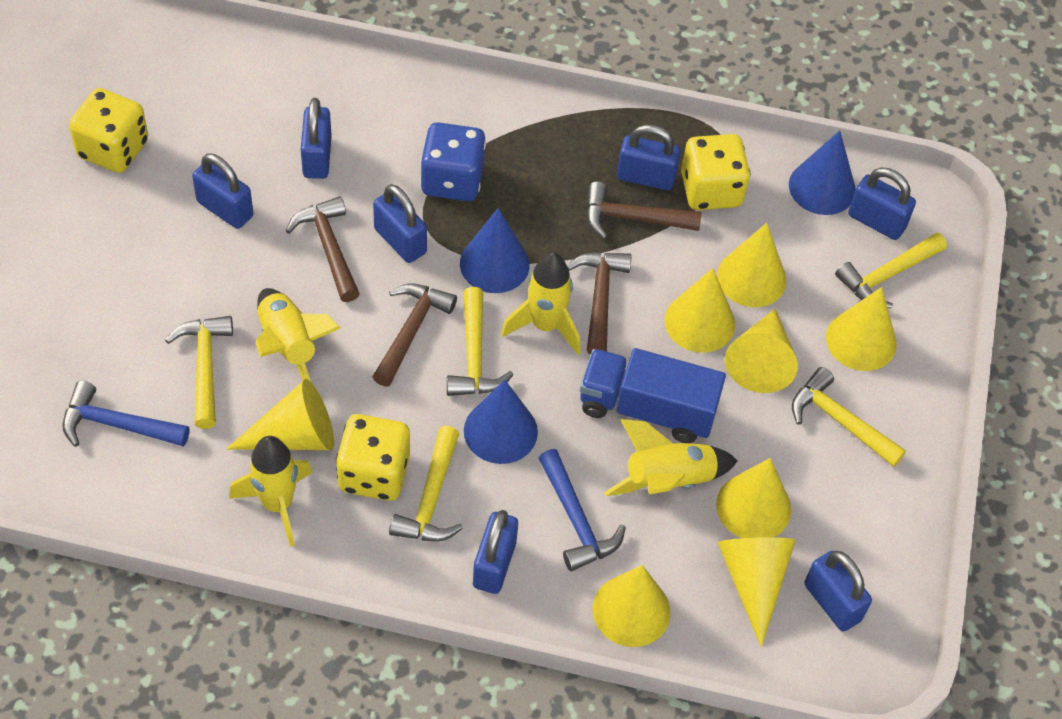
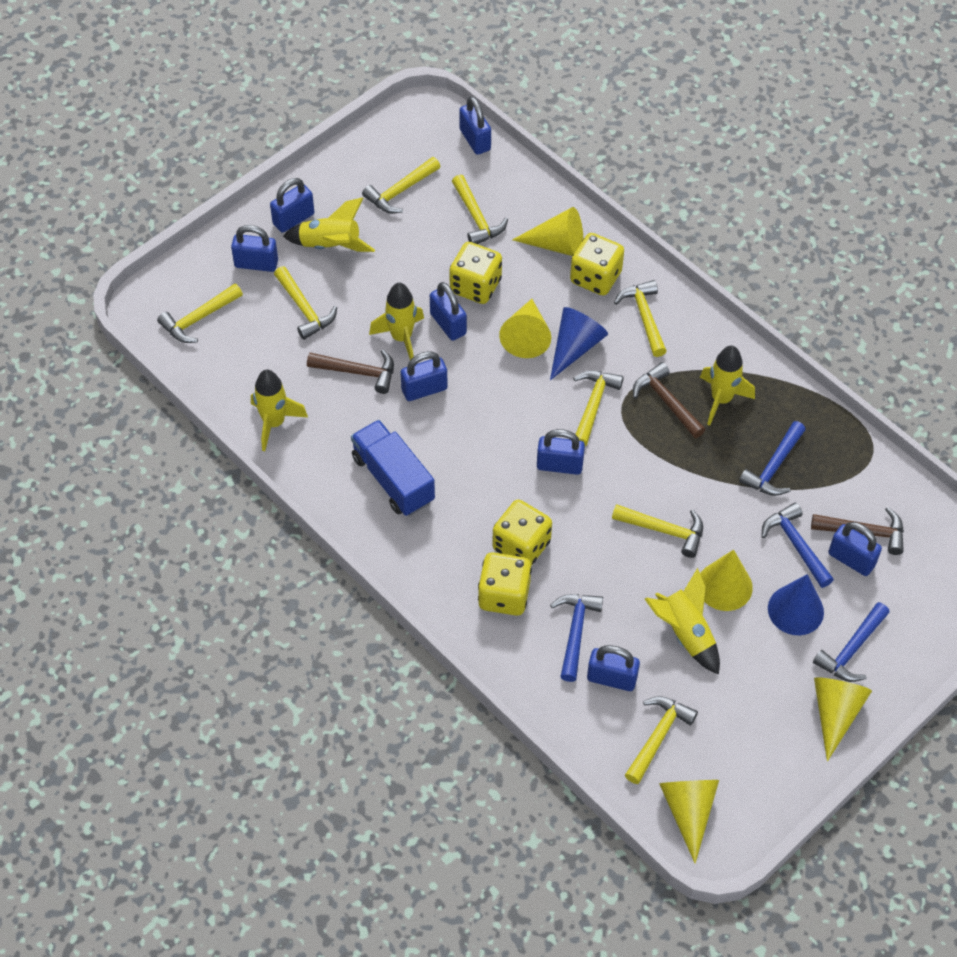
blue cone: [460,208,530,293] [464,380,538,464] [789,130,856,215] = 3 -> [550,307,608,380] [768,574,824,635] = 2
blue dice: [420,122,486,201] = 1 -> none = 0
blue hammer: [63,381,189,447] [538,449,626,571] = 2 -> [550,594,603,682] [739,421,806,496] [761,503,834,588] [813,602,890,682] = 4
blue padlock: [192,153,253,229] [301,98,332,179] [373,184,427,263] [473,510,518,594] [617,124,680,190] [805,551,872,632] [848,168,916,240] = 7 -> [231,225,278,272] [270,178,314,233] [401,351,448,401] [430,282,467,341] [459,96,491,155] [537,429,585,475] [587,645,640,691] [828,522,882,576] = 8
brown hammer: [286,196,360,302] [372,283,457,387] [567,252,632,355] [586,181,702,239] = 4 -> [307,350,394,394] [633,362,706,438] [811,507,904,555] = 3
yellow cone: [226,379,334,450] [593,565,670,647] [665,268,735,353] [716,458,791,538] [717,223,786,307] [717,537,796,647] [725,309,798,393] [826,287,897,371] = 8 -> [499,299,551,358] [512,207,583,256] [659,780,719,864] [700,550,753,611] [814,677,872,761] = 5
yellow dice: [69,88,148,173] [336,414,410,501] [681,134,750,210] = 3 -> [449,242,502,304] [478,552,532,616] [492,500,552,566] [570,233,624,296] = 4
yellow hammer: [165,316,233,429] [389,426,463,541] [447,287,513,396] [792,367,906,467] [835,232,947,308] = 5 -> [157,284,243,343] [274,266,337,340] [362,157,441,214] [452,175,508,244] [573,370,624,446] [612,504,703,558] [614,280,667,357] [625,696,698,784] = 8
yellow rocket: [229,436,312,547] [255,288,341,382] [501,252,581,355] [604,419,737,496] = 4 -> [251,369,308,451] [283,198,375,252] [369,283,424,360] [645,568,720,675] [700,345,755,426] = 5

